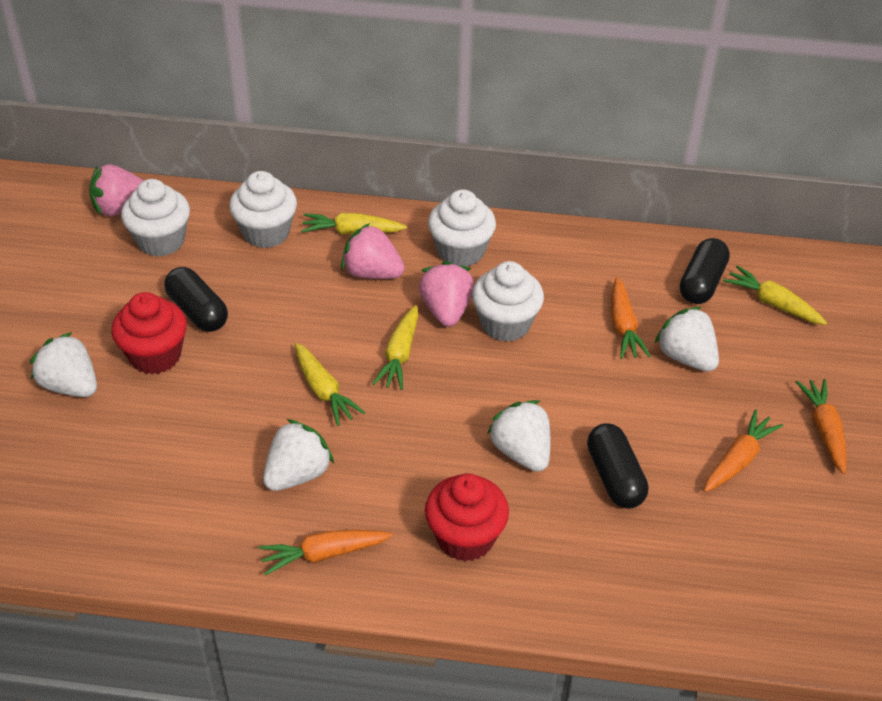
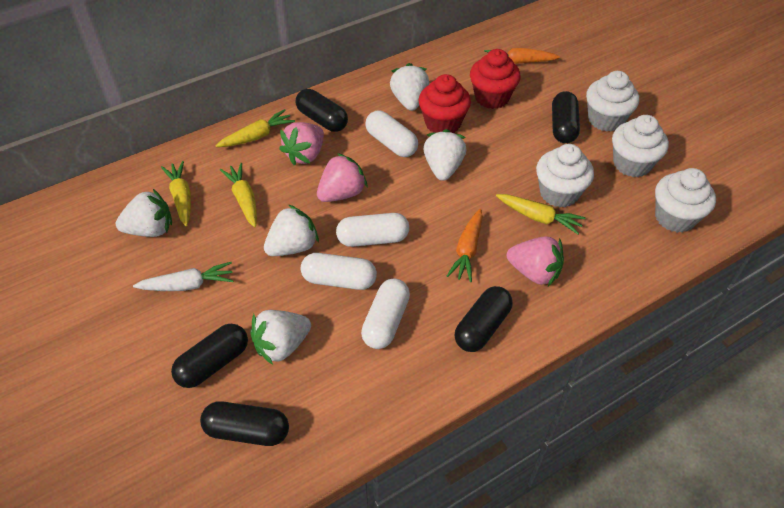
black capsule: [164,267,228,332] [587,423,648,509] [680,238,730,304] = 3 -> [171,324,248,388] [200,402,289,446] [296,89,348,132] [455,286,513,352] [552,91,580,143] = 5
orange carrot: [259,530,392,576] [611,277,651,359] [704,409,783,492] [796,379,847,474] = 4 -> [447,209,483,282] [484,48,560,64] = 2
white capsule: none = 0 -> [301,253,377,290] [336,213,409,247] [361,279,410,349] [365,111,418,157] = 4
white carrot: none = 0 -> [133,262,233,291] = 1
white strawberry: [30,332,97,397] [263,419,334,491] [487,400,551,472] [654,307,719,372] = 4 -> [116,189,172,237] [250,310,311,365] [264,205,319,256] [390,63,429,111] [423,129,466,181] = 5

